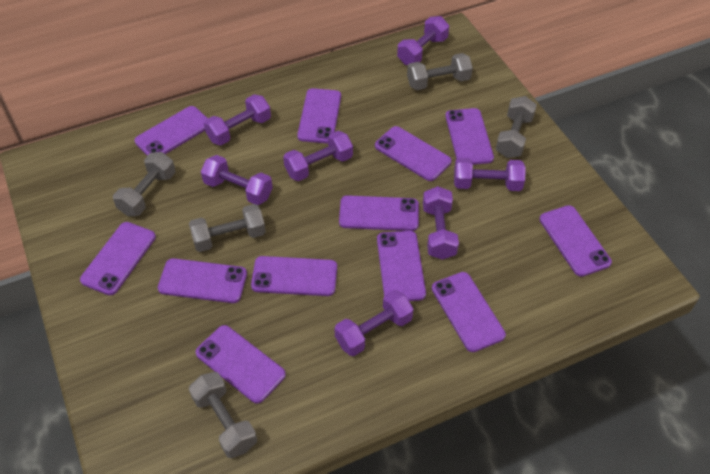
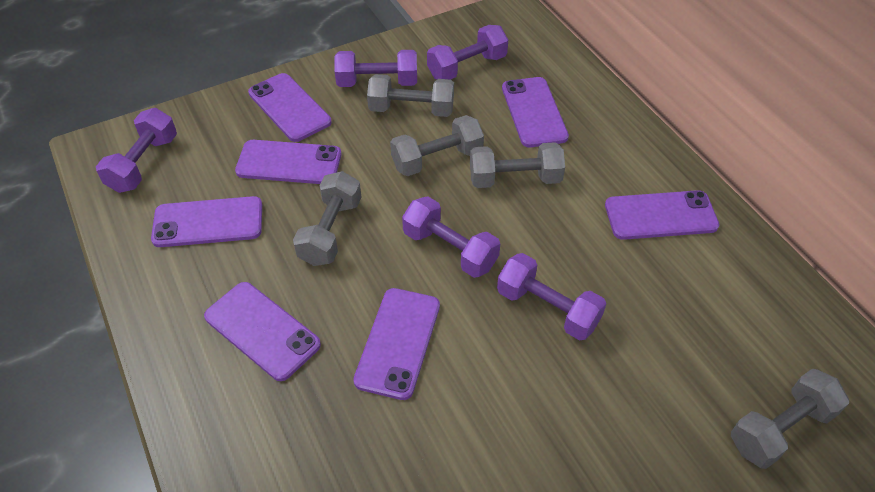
purple dumbbell: [201,155,273,205] [204,94,271,145] [283,131,353,181] [334,290,413,356] [397,16,449,65] [423,186,459,260] [454,158,526,191] = 7 -> [96,108,177,193] [334,50,417,87] [402,196,500,278] [427,25,508,80] [497,253,606,340] = 5
purple phone: [80,222,156,295] [134,106,208,156] [158,258,247,303] [196,325,286,404] [251,256,337,296] [297,88,341,143] [339,195,419,231] [375,126,451,181] [377,231,426,301] [432,272,506,352] [445,108,494,165] [539,205,612,277] = 12 -> [151,196,262,247] [204,282,321,381] [235,140,341,184] [248,73,332,142] [353,288,440,400] [502,77,569,147] [605,190,719,240] = 7

